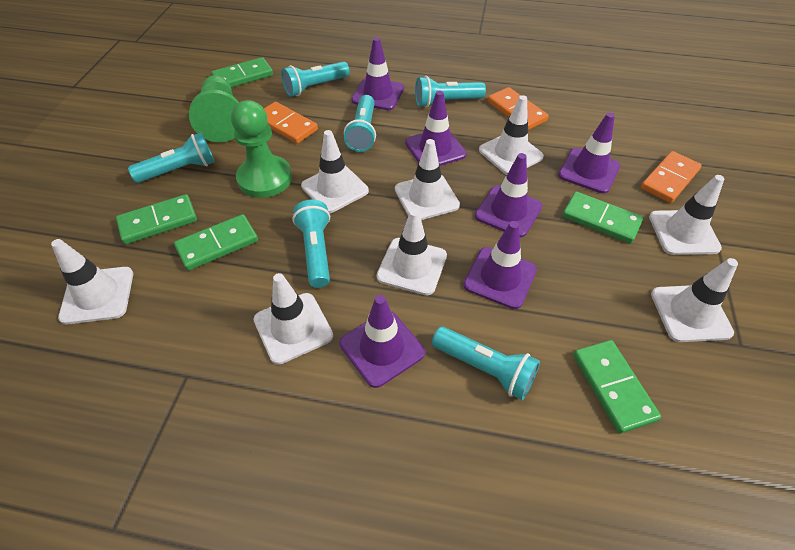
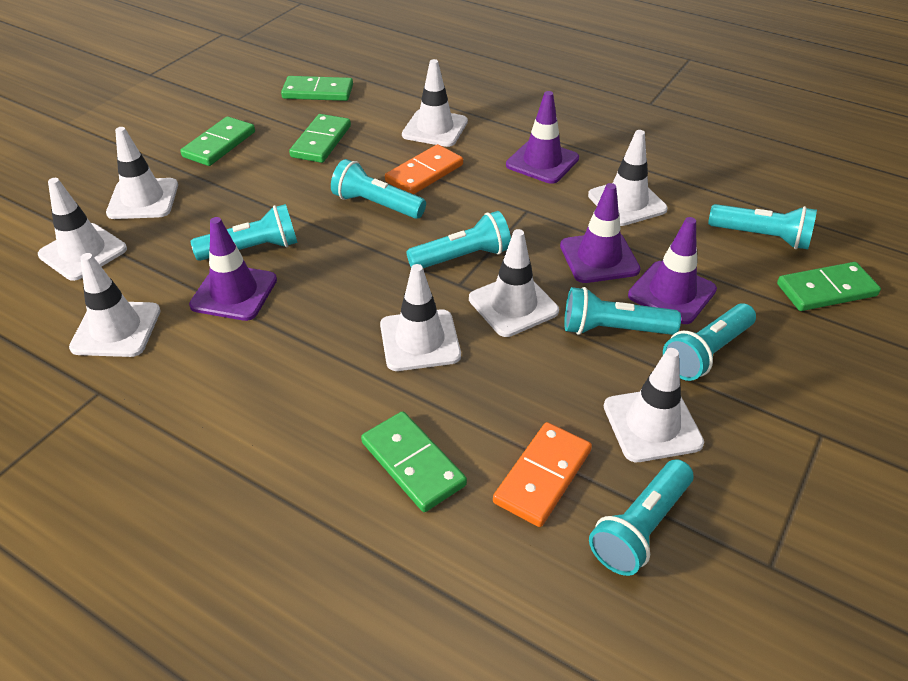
green pawn: [189,75,239,142] [231,100,292,198] = 2 -> none = 0
orange domino: [264,102,318,144] [487,87,549,130] [641,151,702,203] = 3 -> [385,144,463,194] [493,422,592,527] = 2
purple traffic cone: [340,295,425,388] [351,37,404,110] [405,91,467,166] [463,221,537,309] [475,153,543,237] [558,113,620,194] = 6 -> [189,217,277,321] [506,91,579,184] [560,183,641,283] [628,217,717,324] = 4
turquoise flashlight: [128,132,215,183] [281,61,350,97] [292,199,330,288] [344,95,376,152] [415,76,486,107] [432,327,540,400] = 6 -> [191,204,298,261] [331,159,426,219] [406,211,511,268] [564,287,681,335] [589,459,693,576] [663,303,756,381] [708,204,817,249] = 7

